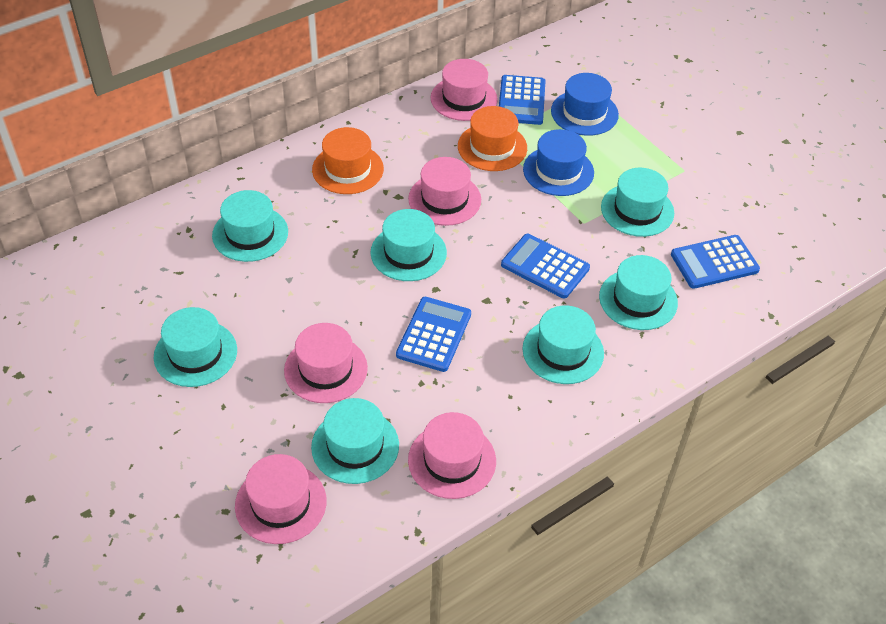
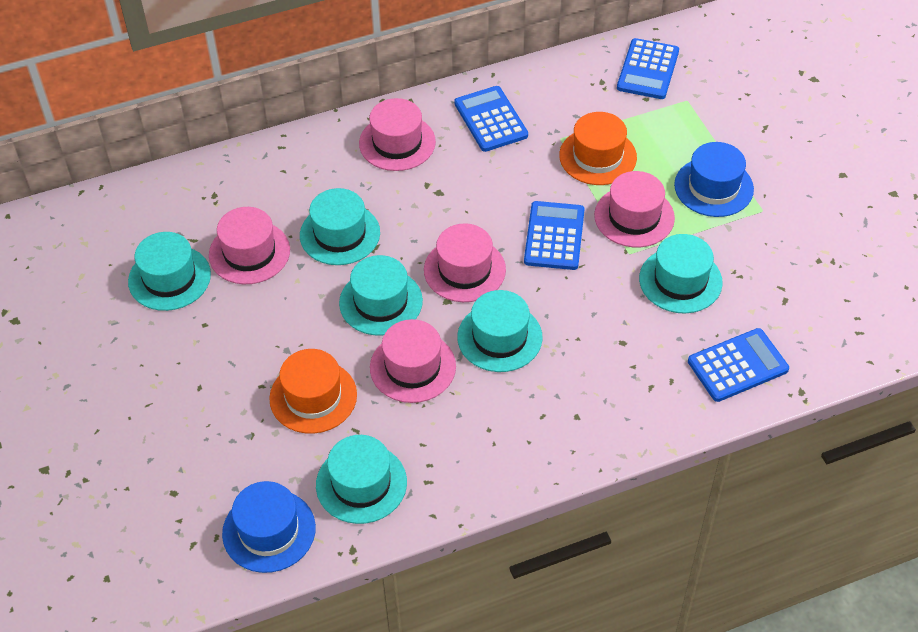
turquoise hat: [153,307,237,387] [212,190,288,262] [311,398,399,484] [371,209,447,281] [522,305,604,384] [599,255,678,330] [601,168,674,237] = 7 -> [128,232,211,311] [300,188,380,265] [316,435,407,524] [339,255,423,336] [457,290,543,372] [639,234,723,314] = 6

